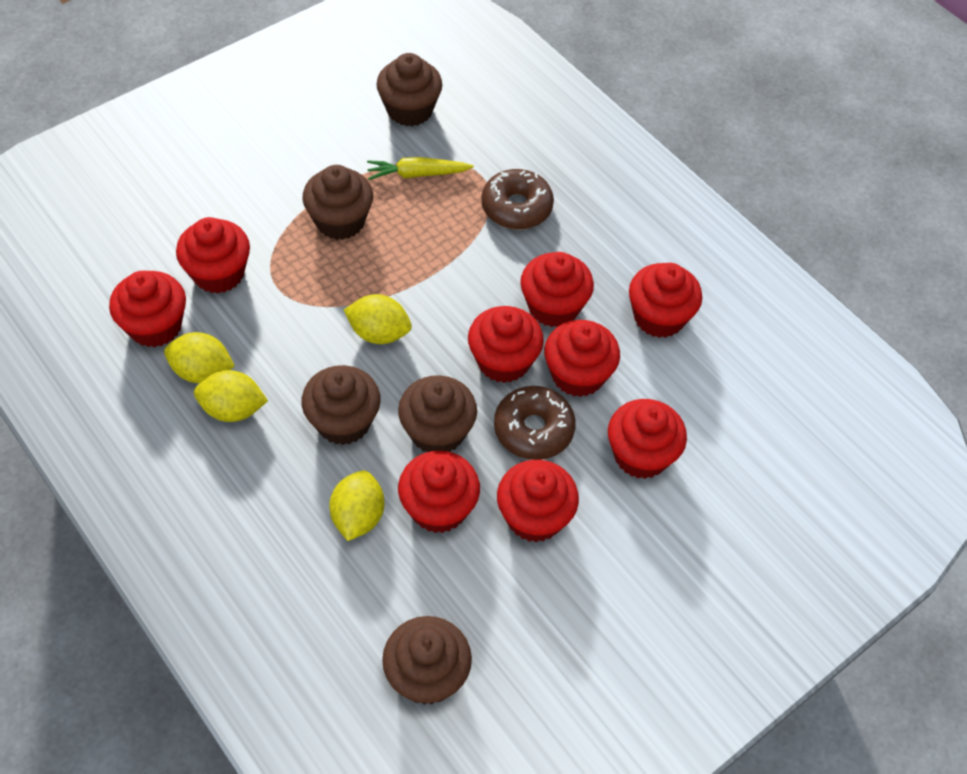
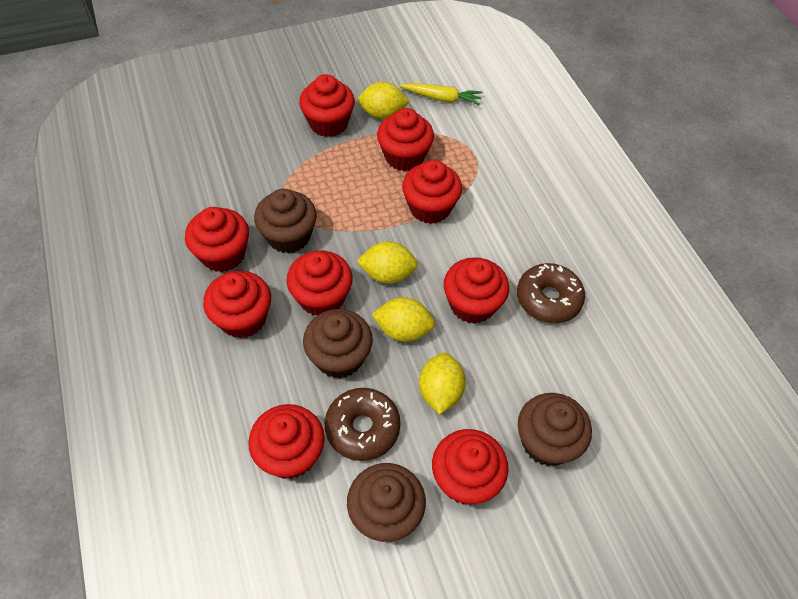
brown cupcake: [302,365,381,445] [303,165,373,240] [376,53,442,126] [382,616,472,705] [398,375,477,452] = 5 -> [254,189,317,254] [303,309,373,378] [347,463,426,542] [518,393,592,466] = 4

